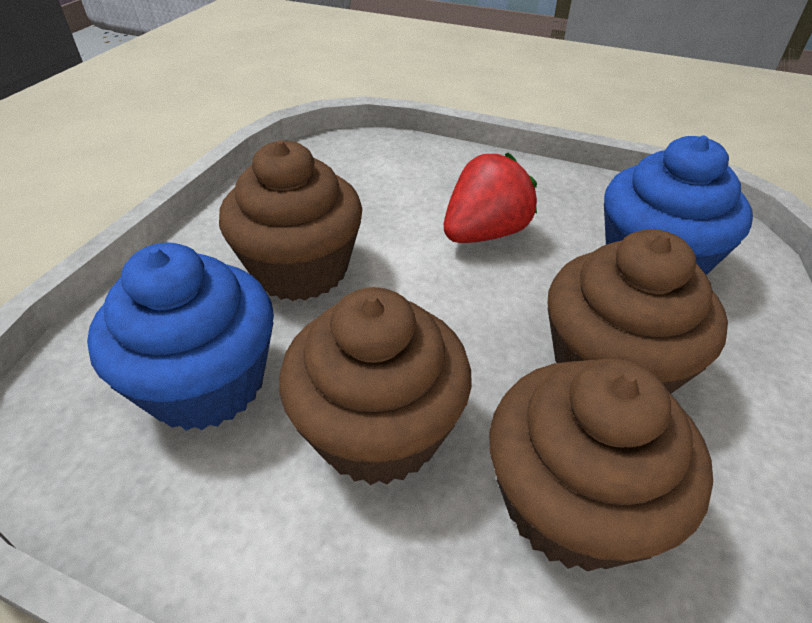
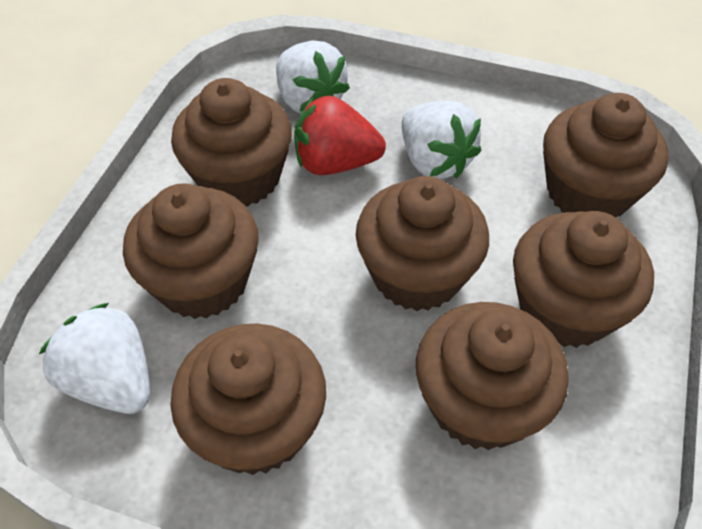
blue cupcake: [87,243,274,431] [604,136,753,275] = 2 -> none = 0
brown cupcake: [219,141,362,301] [279,287,472,485] [489,358,713,572] [548,229,728,394] = 4 -> [123,183,259,319] [170,323,326,475] [171,78,292,207] [356,176,489,311] [416,302,569,450] [513,211,654,348] [543,93,668,217] = 7
white strawberry: none = 0 -> [39,303,150,414] [276,40,350,114] [402,101,482,179] = 3

